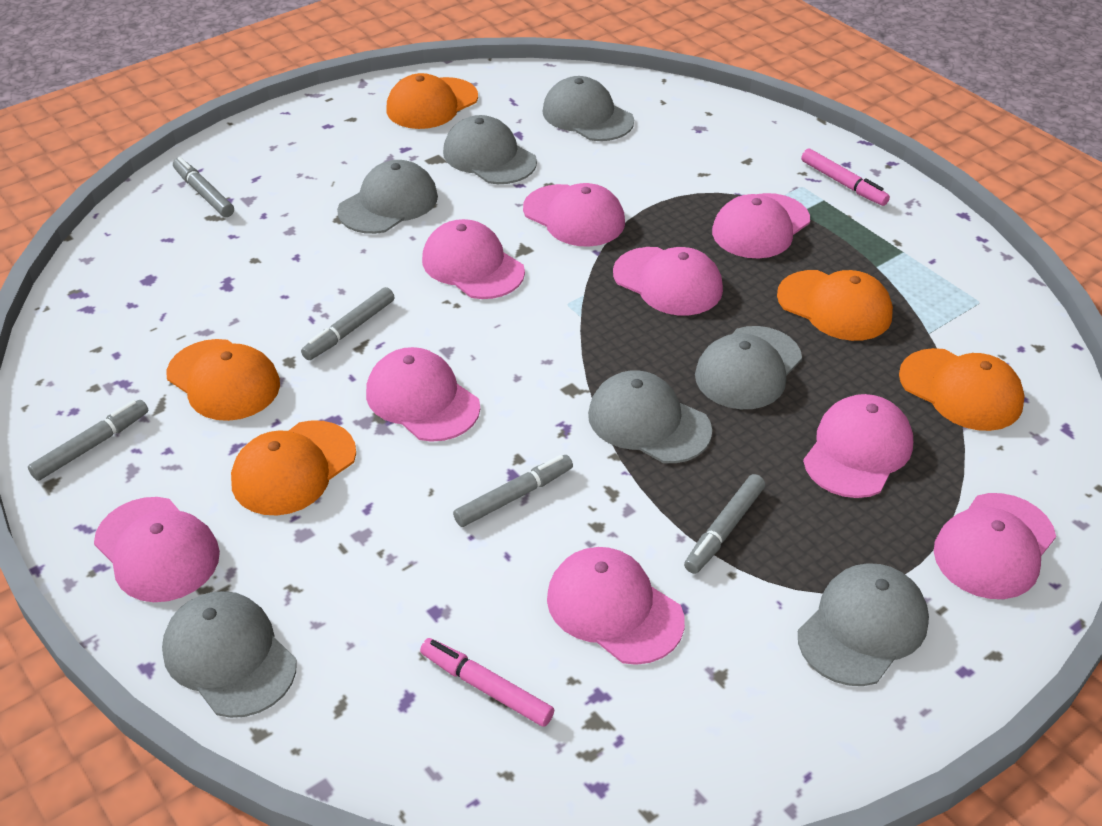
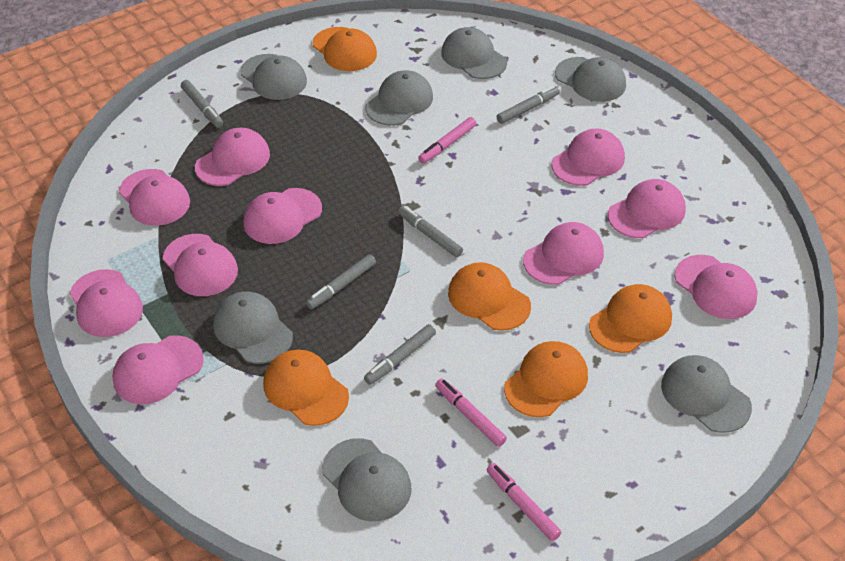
pink cap: [94,497,220,602] [366,347,480,442] [422,219,525,299] [523,183,625,247] [547,547,685,665] [613,247,723,315] [712,193,810,259] [803,394,913,498] [934,493,1056,599] = 9 -> [70,269,143,337] [112,335,204,404] [119,169,190,226] [163,234,238,296] [195,128,270,186] [243,188,322,244] [523,222,604,285] [551,129,625,186] [608,179,686,238] [675,255,758,319] = 10
pink marker: [420,638,554,727] [801,148,890,206] = 2 -> [418,117,477,164] [435,378,507,447] [487,463,562,541] = 3

